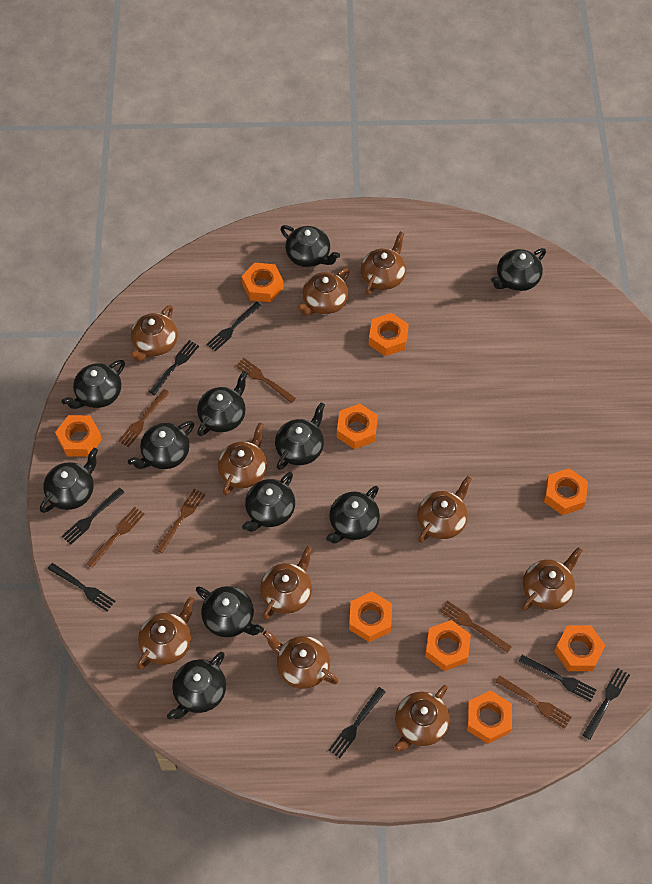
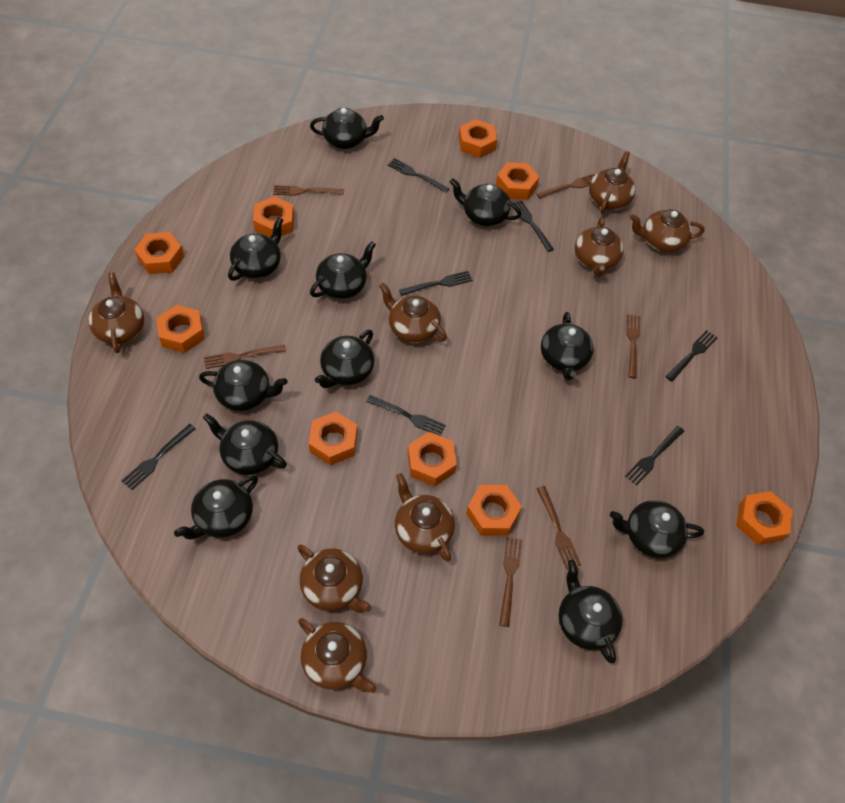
brown teapot: [130,305,178,362] [137,597,195,670] [218,423,267,495] [260,546,312,620] [263,630,338,689] [297,268,349,316] [361,231,406,295] [393,685,450,752] [417,476,472,543] [522,547,583,611] = 10 -> [89,272,144,353] [298,544,371,613] [298,618,377,693] [379,283,447,343] [395,473,455,562] [575,217,624,277] [589,151,635,214] [630,209,705,252] = 8

